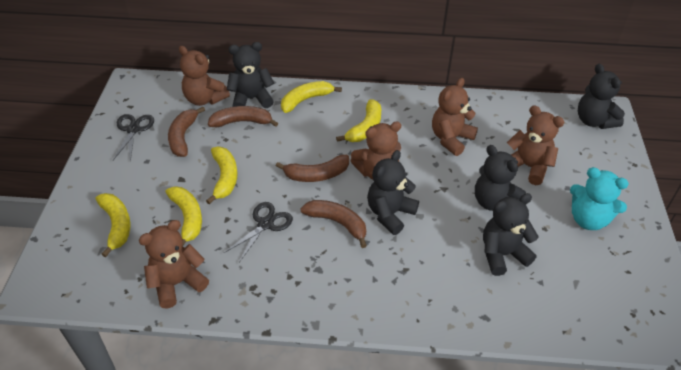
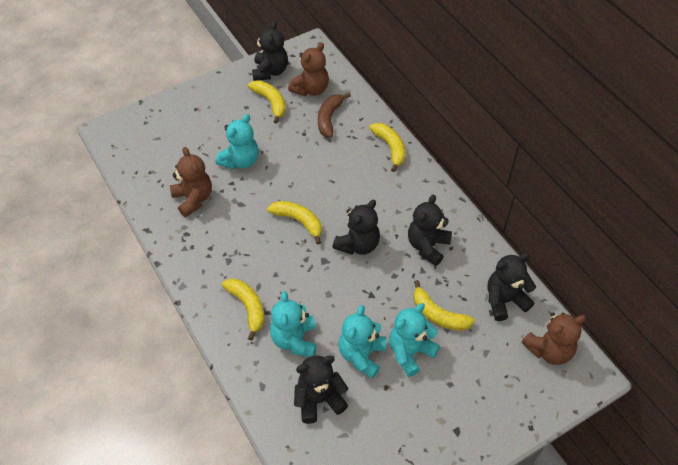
black scissors: [113,114,154,162] [224,202,293,262] = 2 -> none = 0
brown banana: [168,107,205,157] [208,106,278,127] [276,155,349,182] [300,200,367,248] = 4 -> [318,93,351,138] = 1
brown teddy bear: [139,220,209,309] [179,46,230,106] [350,122,401,180] [432,78,478,156] [507,105,564,185] = 5 -> [170,147,212,217] [288,42,329,96] [522,313,586,365] = 3
turquoise teddy bear: [570,167,629,230] = 1 -> [216,114,259,169] [270,291,316,357] [338,305,386,379] [389,303,440,377] = 4

